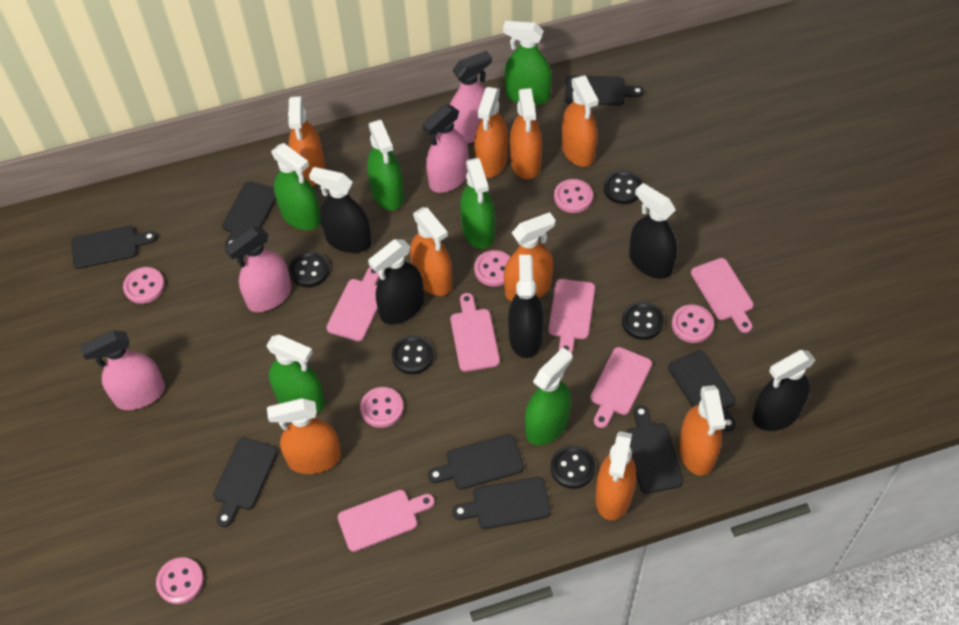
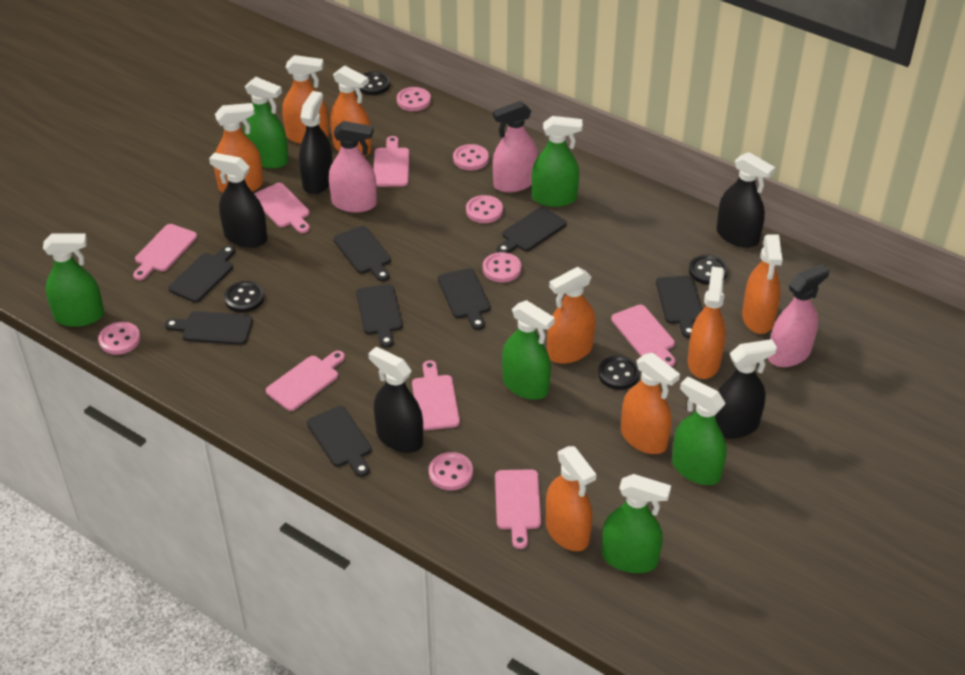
black button: [289,251,330,287] [392,335,434,374] [551,445,595,489] [604,170,642,204] [622,302,664,340] = 5 -> [224,281,264,313] [360,71,390,95] [598,355,640,390] [689,254,728,285] = 4
orange spray bottle: [267,398,341,474] [288,96,325,186] [410,207,452,296] [474,87,508,178] [504,212,555,302] [510,88,542,179] [562,75,598,167] [595,431,636,520] [679,385,726,476] = 9 -> [214,103,263,193] [282,55,329,144] [330,66,372,157] [546,446,596,551] [547,267,596,364] [621,353,680,454] [688,267,726,379] [742,234,783,334] = 8
pink cutting board: [326,267,379,341] [338,490,435,552] [450,293,500,372] [548,279,595,353] [590,347,652,428] [691,258,754,333] = 6 -> [133,224,197,280] [254,183,310,233] [266,351,345,411] [373,136,409,187] [412,360,460,431] [495,469,541,549] [611,305,676,367] = 7
pink spray bottle: [80,330,165,410] [225,227,292,312] [422,105,469,193] [450,51,492,143] = 4 -> [329,121,377,213] [493,101,538,192] [768,264,829,367] = 3

